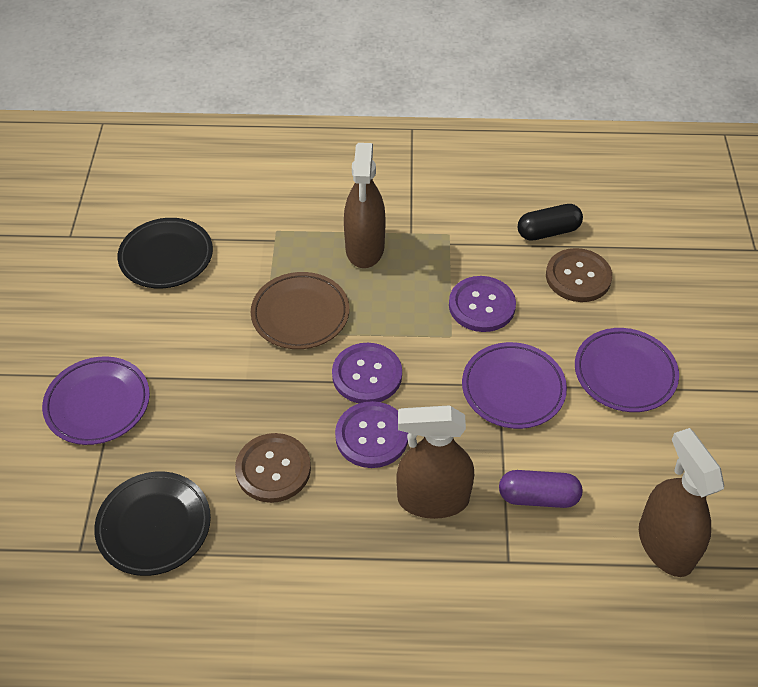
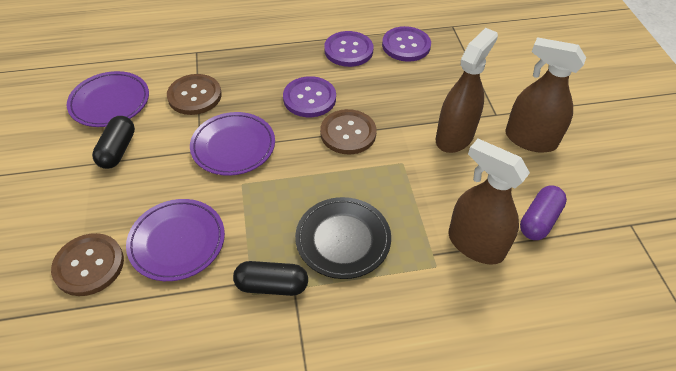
black capsule: [518,204,583,241] = 1 -> [92,116,135,169] [233,261,308,296] = 2
black plate: [94,471,211,576] [118,218,213,288] = 2 -> [295,197,391,279] = 1
brown button: [235,433,311,503] [546,248,612,302] = 2 -> [51,233,124,296] [167,74,222,115] [320,109,376,154] = 3
brown plate: [251,272,349,349] = 1 -> none = 0

